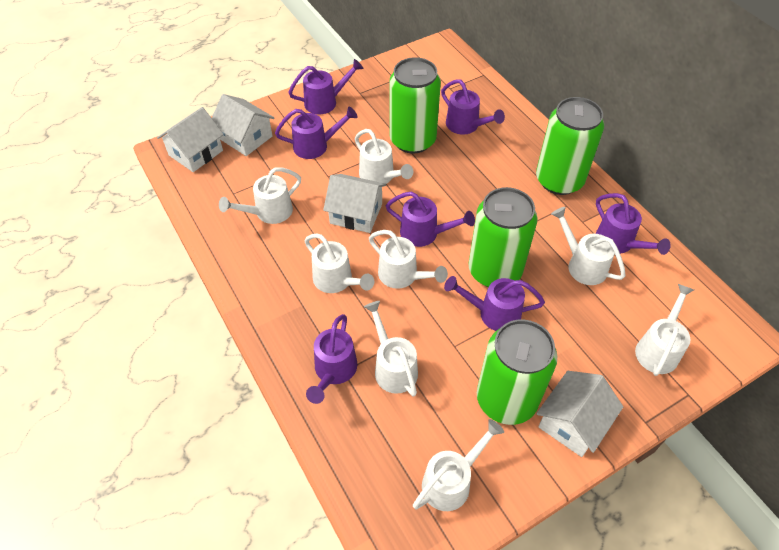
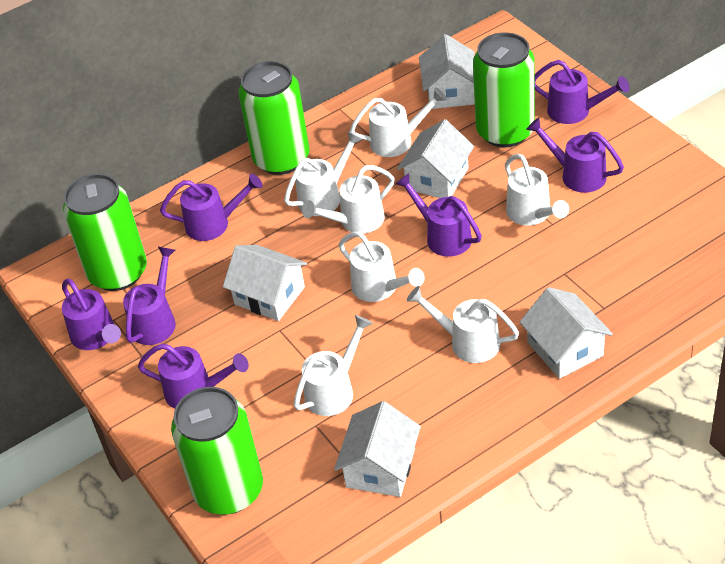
white house: [157,107,224,172] [212,94,274,156] [323,174,386,233] [536,371,623,457] = 4 -> [223,245,307,321] [334,401,421,497] [397,119,474,198] [419,34,475,109] [520,287,613,379] = 5
white watering can: [219,167,301,224] [305,233,374,293] [355,129,413,184] [364,301,418,397] [369,230,448,289] [413,419,504,511] [551,207,626,285] [635,284,694,376] = 8 -> [284,131,363,216] [293,315,373,416] [302,165,395,234] [339,232,425,302] [350,88,447,157] [407,286,519,363] [505,154,569,225] = 7

